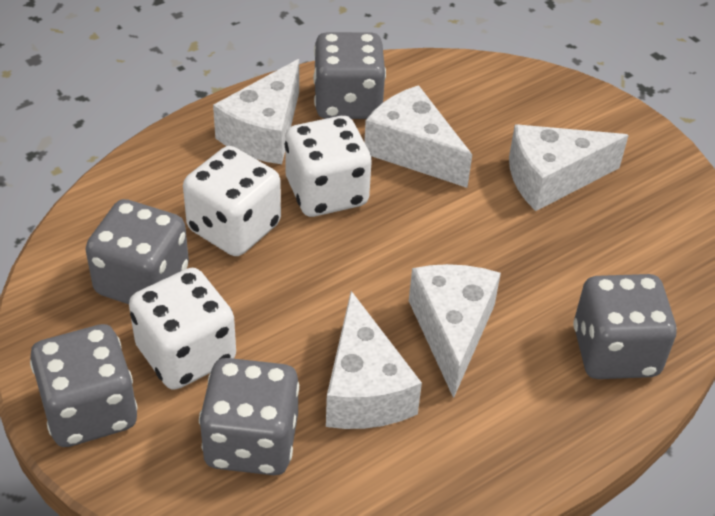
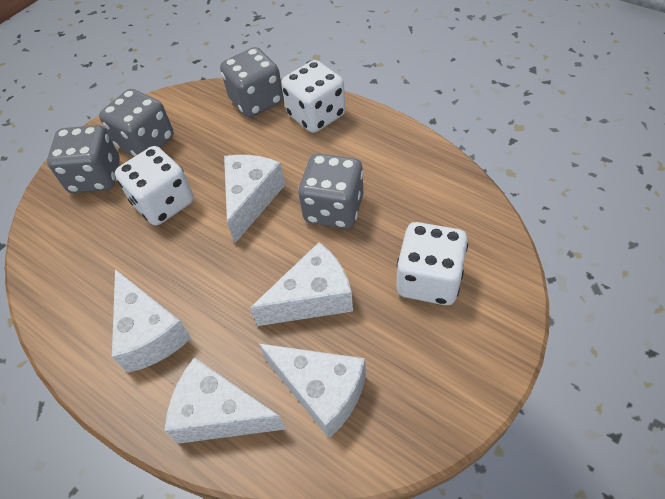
grey dice: [30,324,138,447] [85,199,189,304] [199,358,299,475] [313,32,386,119] [573,274,677,379] = 5 -> [47,125,120,193] [99,89,174,157] [220,47,284,118] [298,153,363,229] = 4

